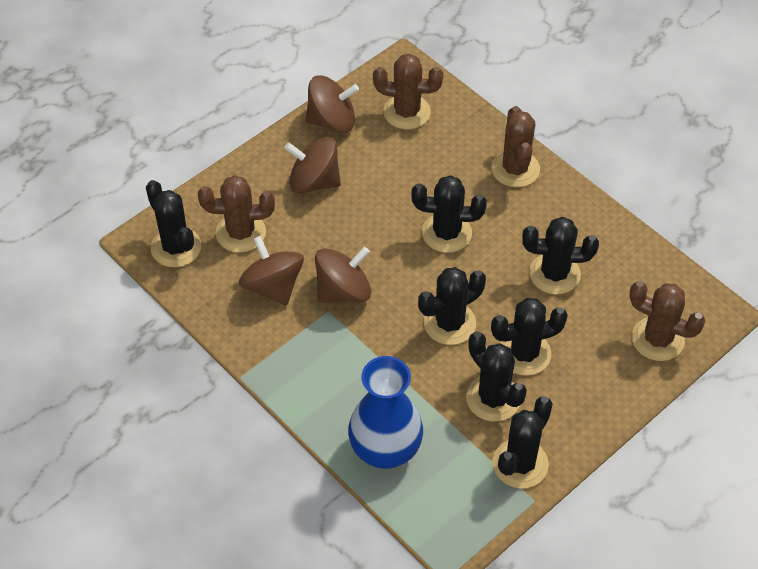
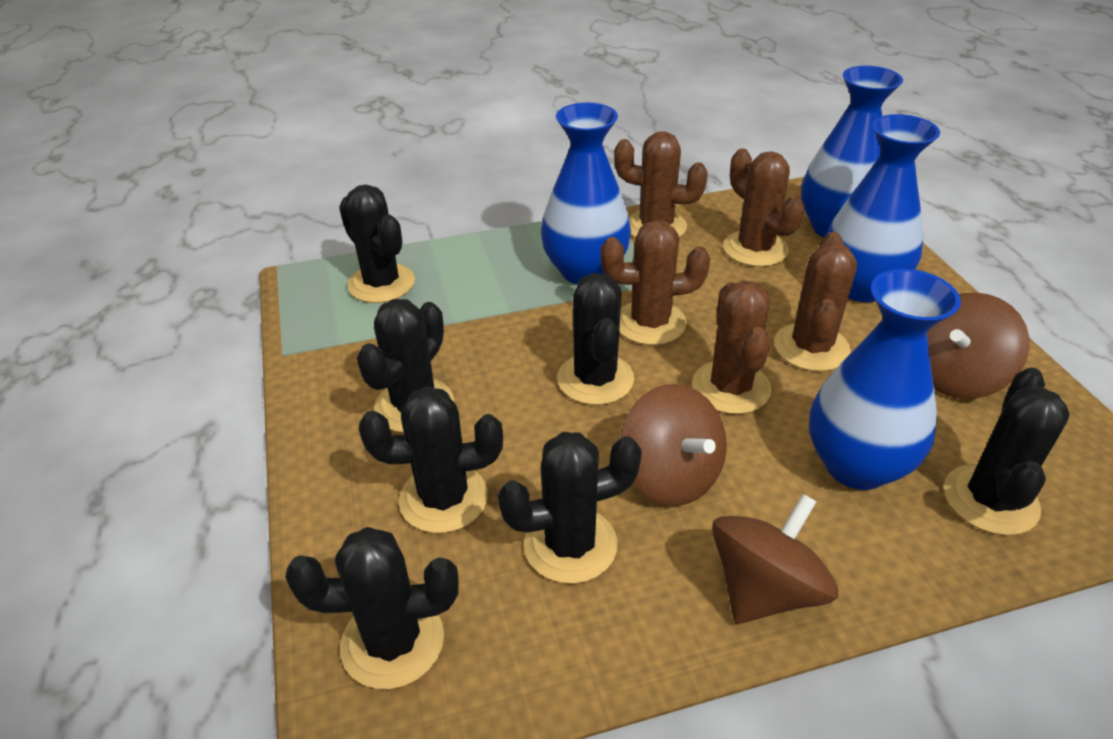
blue vase: [348,356,423,469] = 1 -> [541,102,631,284] [801,66,903,238] [809,269,961,490] [825,114,940,302] = 4
brown cactus: [198,175,275,253] [373,54,443,129] [491,106,540,187] [629,281,705,361] = 4 -> [600,220,710,345] [614,131,708,238] [692,280,771,414] [723,149,804,267] [774,232,857,372] = 5
brown spinning top: [239,236,304,306] [285,137,341,194] [306,76,359,133] [315,247,371,302] = 4 -> [621,384,727,506] [712,494,838,624] [927,292,1029,399] = 3

